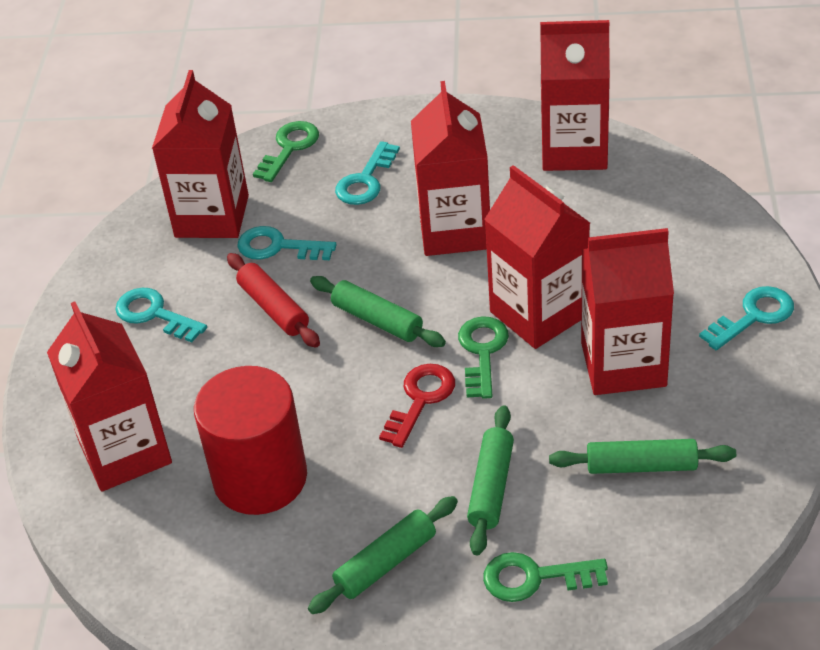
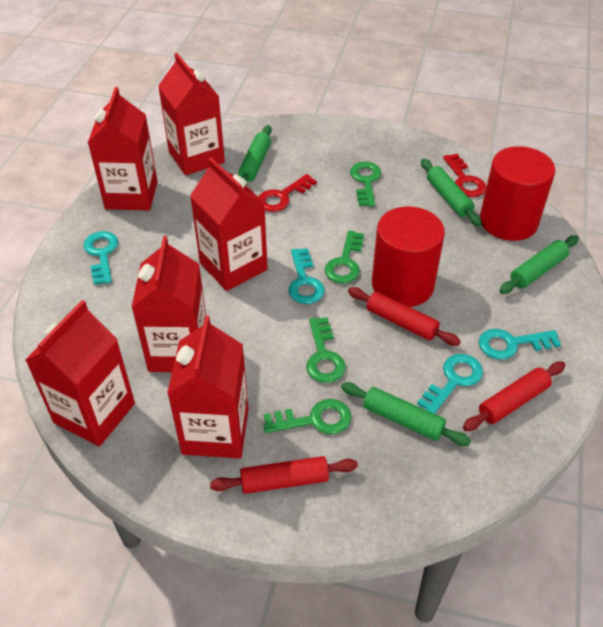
green key: [253,121,319,182] [458,316,509,399] [483,552,608,602] = 3 -> [264,399,352,434] [306,317,346,383] [324,230,364,284] [350,162,381,207] = 4
red cylinder: [194,366,307,515] = 1 -> [372,207,445,307] [480,146,555,241] = 2
red key: [379,364,455,448] = 1 -> [258,174,317,212] [443,154,486,197] = 2
red rolling pin: [227,253,320,347] = 1 -> [210,456,358,494] [348,287,461,346] [463,362,565,431] = 3

